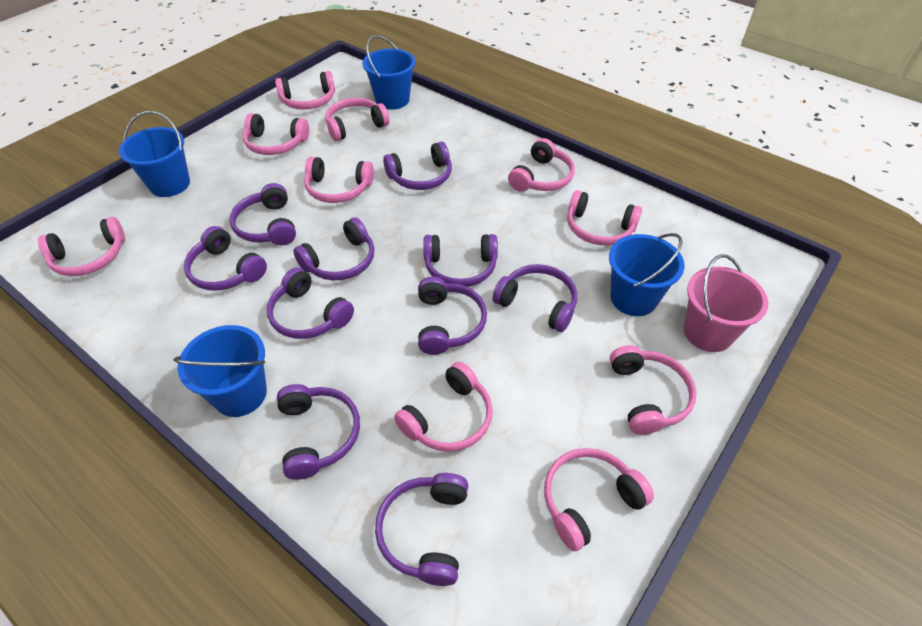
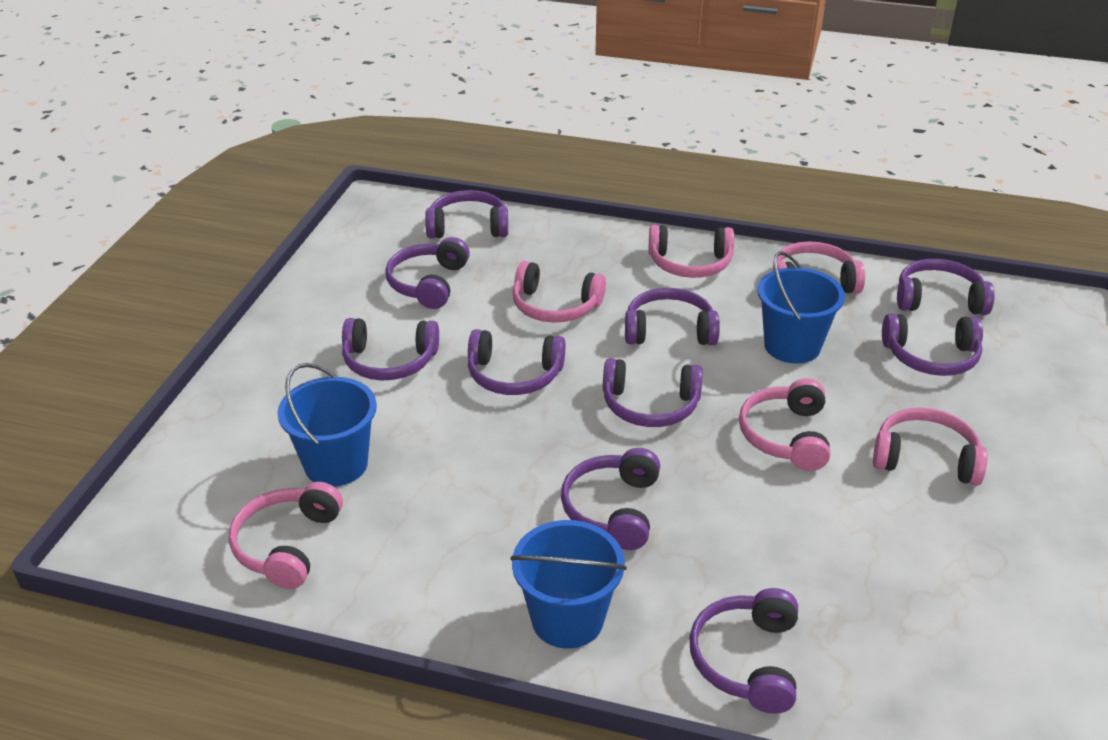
blue bucket: [119,111,190,197] [173,325,267,417] [362,35,416,110] [609,233,685,316] = 4 -> [278,363,377,487] [510,520,627,649] [757,251,845,364] = 3
pink bucket: [684,254,768,352] = 1 -> none = 0
pink headphones: [38,217,125,276] [243,113,309,155] [275,71,335,110] [304,157,374,203] [325,98,389,141] [394,362,493,452] [508,138,575,191] [544,448,654,551] [567,190,642,245] [610,345,697,435] = 10 -> [229,482,343,589] [512,261,606,323] [649,225,734,278] [739,378,830,471] [773,241,865,294] [873,408,988,486] = 6

